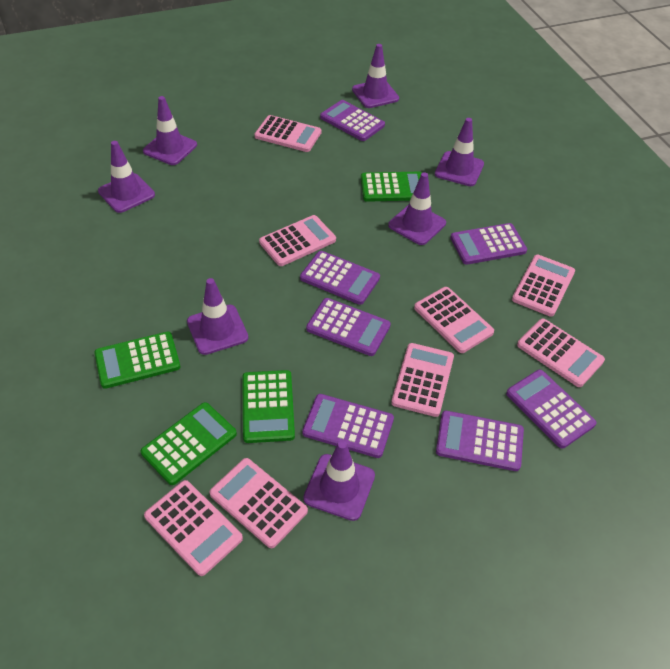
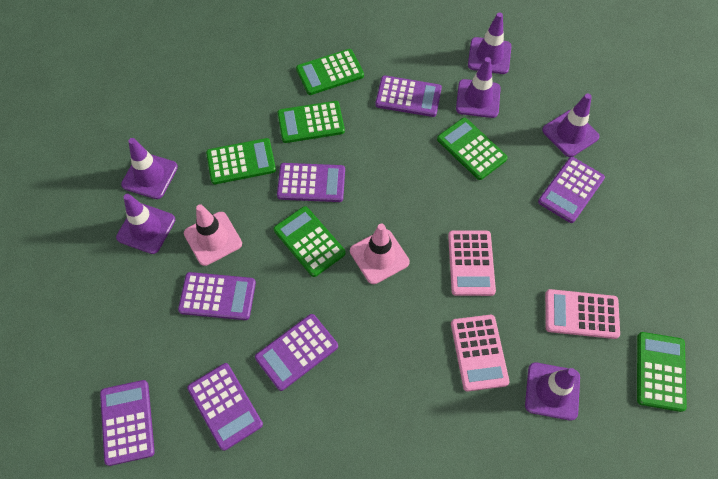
green calculator: [94,332,180,389] [141,402,237,485] [242,370,295,443] [361,172,422,202] = 4 -> [206,138,276,184] [274,206,346,277] [277,101,345,143] [296,49,364,95] [437,118,508,180] [637,332,687,412] = 6
pink calculator: [144,480,243,576] [209,458,308,548] [254,115,322,152] [259,215,336,266] [391,343,454,417] [414,287,494,353] [512,255,575,317] [517,318,605,387] = 8 -> [448,231,496,296] [451,315,510,391] [545,289,620,339] = 3
pink traffic cone: none = 0 -> [184,204,242,266] [350,224,410,284] = 2
purple traffic cone: [98,141,155,213] [143,96,197,165] [187,278,248,355] [303,440,375,521] [352,44,399,108] [388,172,446,245] [435,118,484,186] = 7 -> [116,194,175,254] [121,138,178,199] [456,57,501,118] [468,12,511,74] [525,362,580,421] [542,94,600,157] = 6

